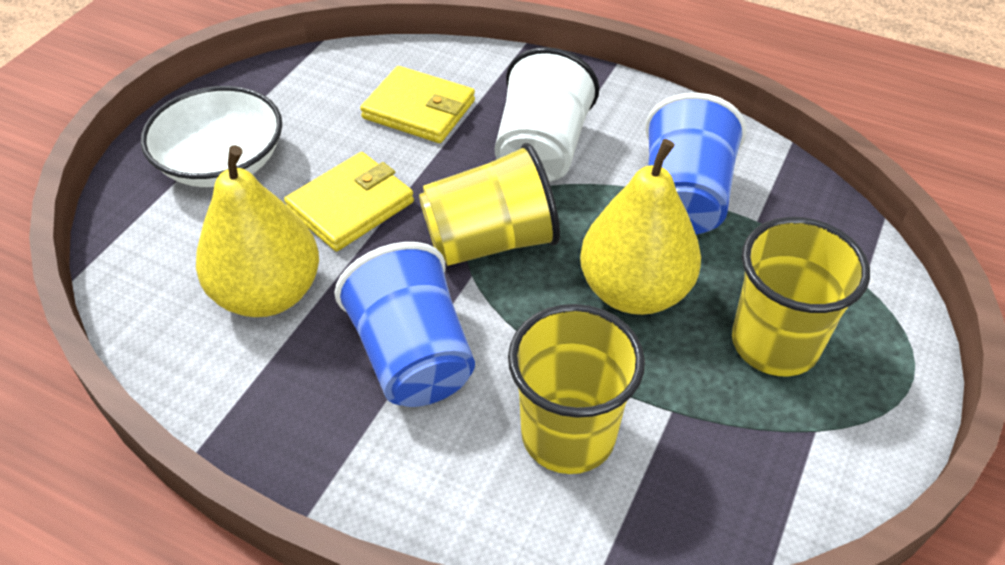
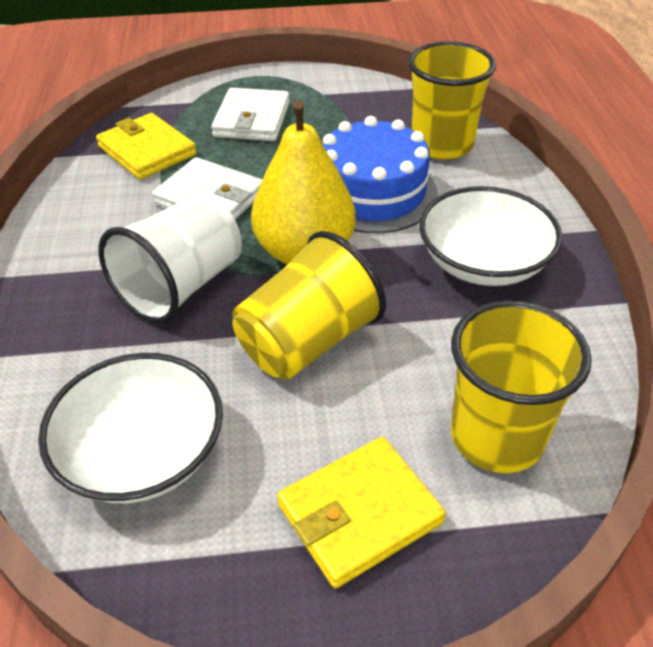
blue cake: none = 0 -> [322,116,438,233] = 1
blue cup: [335,242,475,407] [645,93,747,234] = 2 -> none = 0
white bowl: [141,86,282,187] = 1 -> [38,353,223,503] [419,186,562,286] = 2
white wallet: none = 0 -> [152,157,263,220] [211,88,290,141] = 2
yellow pear: [196,145,319,317] [580,139,701,315] = 2 -> [251,99,356,265] = 1

